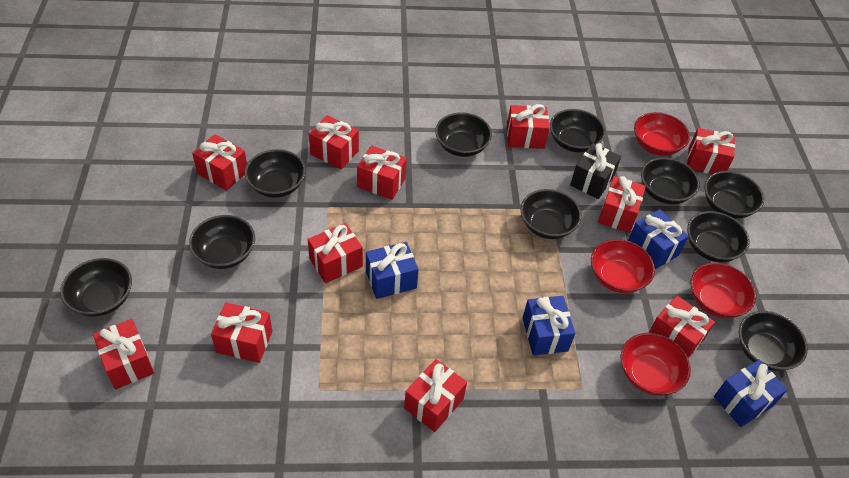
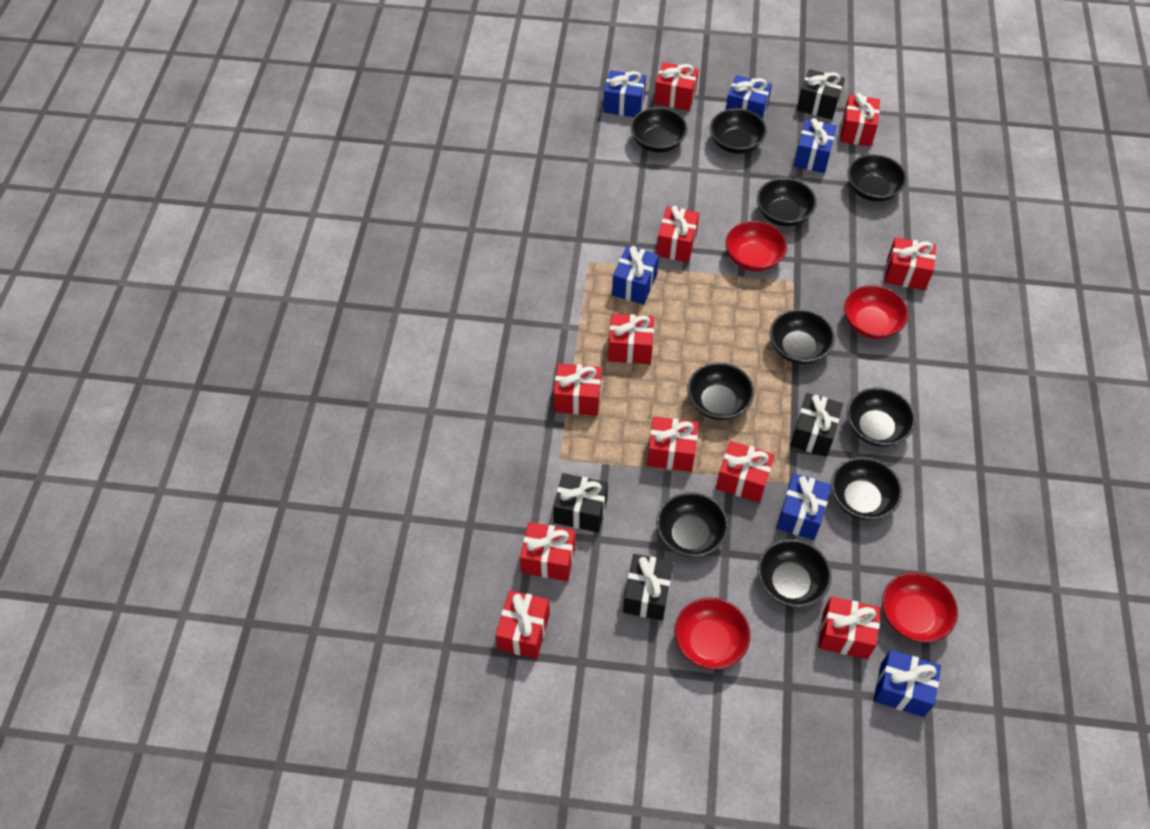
black gift: [570,143,621,199] = 1 -> [553,473,608,533] [623,554,673,620] [791,393,843,457] [797,69,845,120] = 4
blue gift: [366,242,419,299] [522,296,575,356] [628,209,689,269] [714,360,788,427] = 4 -> [603,70,646,117] [612,246,659,305] [726,75,772,119] [777,473,831,540] [794,118,837,173] [874,650,941,717] = 6

